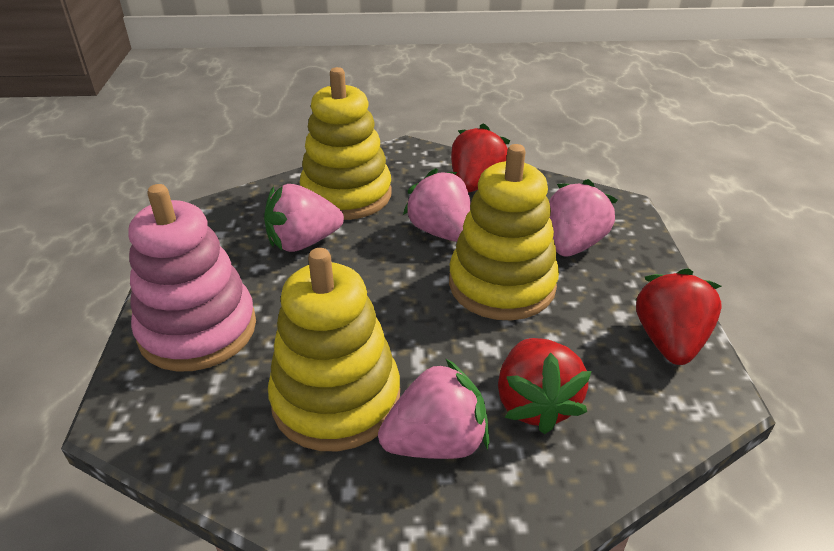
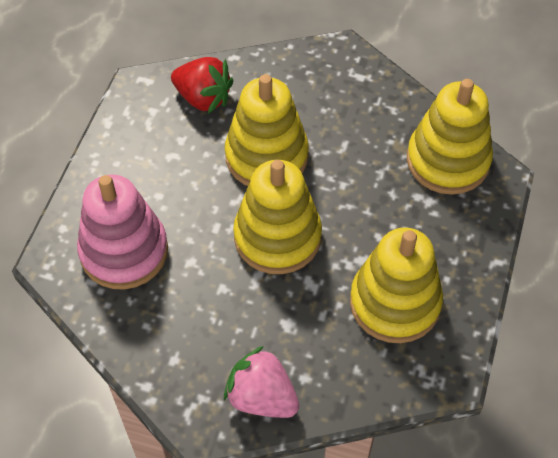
pink strawberry: [264,184,344,252] [378,358,489,459] [403,168,471,242] [549,179,618,256] = 4 -> [224,346,299,418] = 1
red strawberry: [451,123,510,193] [498,338,592,434] [636,269,722,365] = 3 -> [171,57,233,114] = 1
yellow stacking toy: [268,248,400,451] [300,67,392,220] [449,144,559,321] = 3 -> [225,74,309,186] [233,160,322,274] [350,228,443,343] [407,79,493,195] = 4

